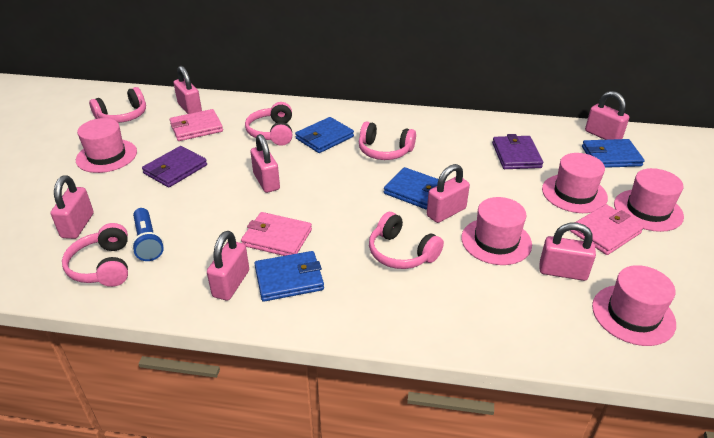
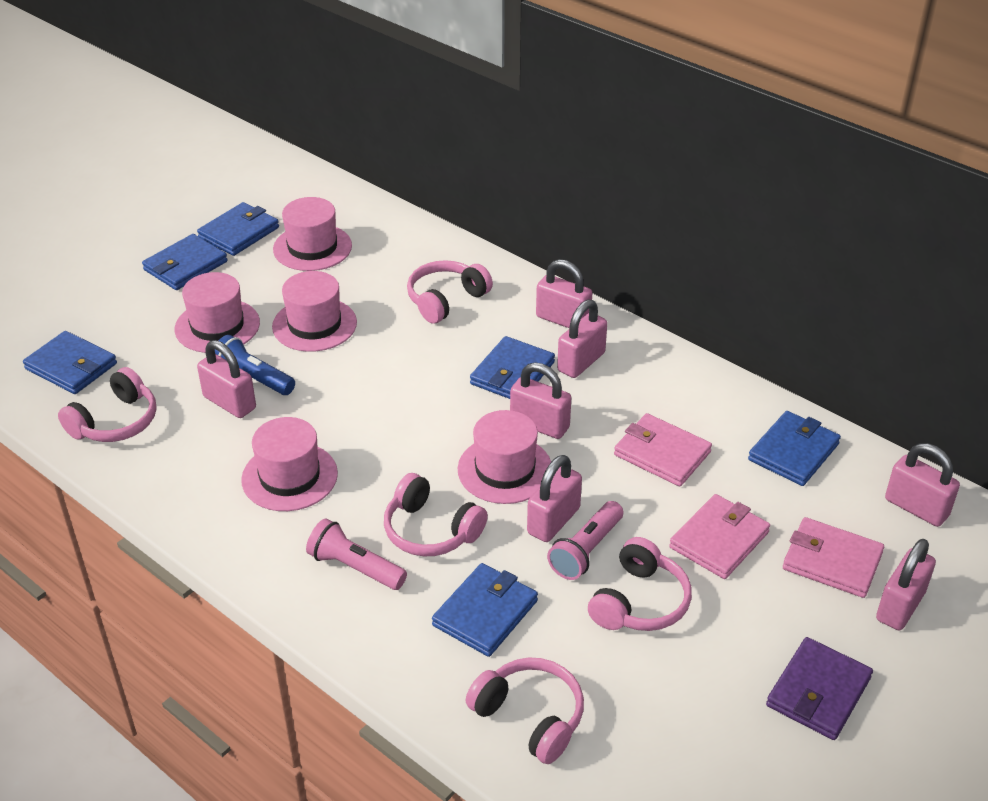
blue wallet: [254,251,324,302] [295,117,354,153] [384,167,438,210] [582,139,644,168] = 4 -> [23,331,117,394] [142,234,227,290] [197,202,279,256] [432,563,538,657] [470,336,555,399] [748,411,841,486] = 6
pink flashlight: none = 0 -> [306,519,407,590] [547,501,623,580] = 2
purple wallet: [142,146,207,188] [492,134,543,169] = 2 -> [766,637,873,740] = 1

